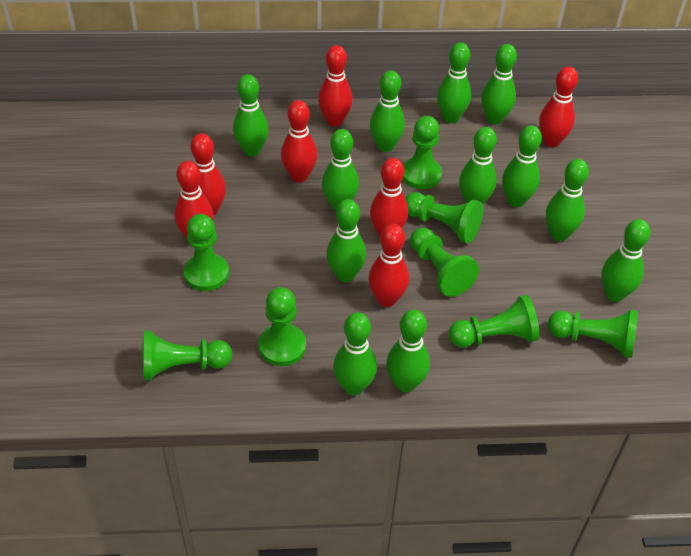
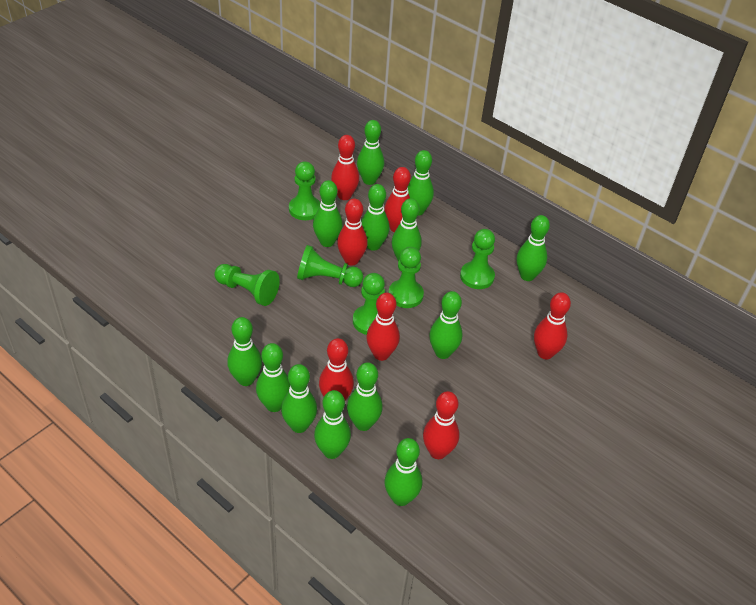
green bowling pin: [233,74,269,156] [322,129,359,211] [326,199,366,282] [333,312,377,395] [370,70,405,152] [386,309,430,392] [437,42,471,123] [459,127,497,204] [481,44,517,124] [502,125,542,207] [546,159,589,241] [601,219,651,302] = 12 -> [227,317,262,386] [256,343,291,412] [281,364,317,433] [313,180,343,247] [314,390,351,459] [347,362,383,431] [357,120,384,185] [361,184,390,251] [384,438,422,506] [392,198,422,262] [408,150,434,216] [429,291,463,359] [517,215,550,281] = 13
green pawn: [143,331,232,380] [183,214,229,291] [258,287,306,366] [402,116,442,189] [405,192,483,243] [410,228,479,297] [449,294,539,348] [548,310,638,358] = 8 -> [214,264,280,306] [289,161,320,220] [297,245,363,287] [353,273,385,335] [388,247,424,308] [460,229,495,289] = 6

